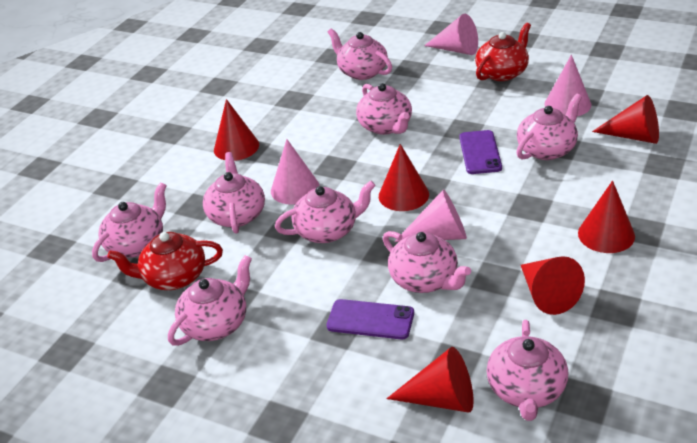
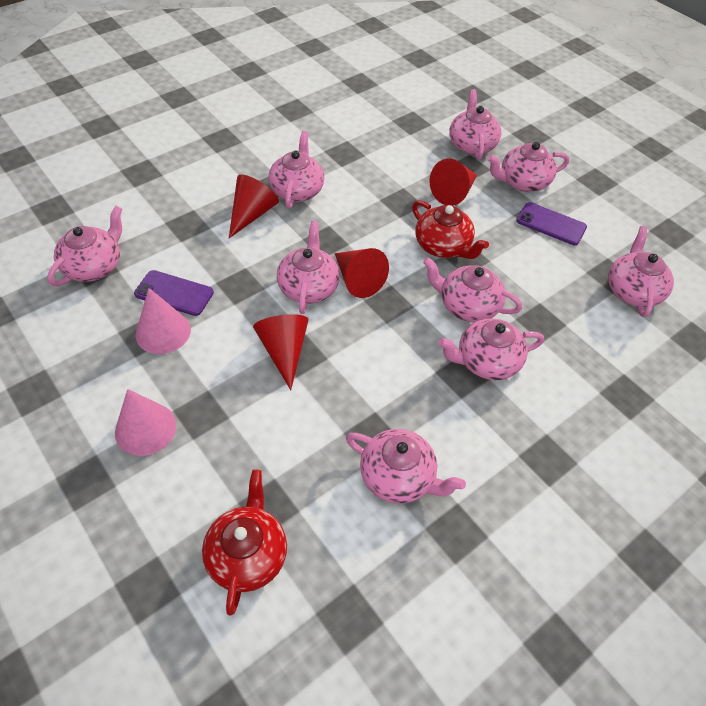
pink cone: [271,139,320,205] [395,189,467,242] [424,14,478,55] [544,55,591,116] = 4 -> [115,389,176,456] [136,288,191,354] = 2
red cone: [214,99,259,161] [379,144,429,211] [387,347,474,413] [521,256,585,315] [578,181,635,253] [592,95,659,144] = 6 -> [229,175,279,238] [253,314,309,390] [335,248,389,298] [430,159,477,206] = 4

